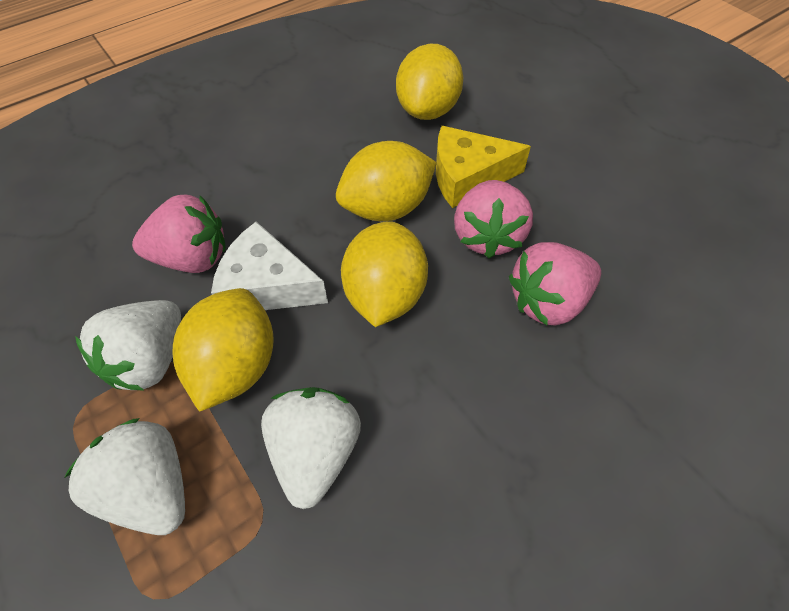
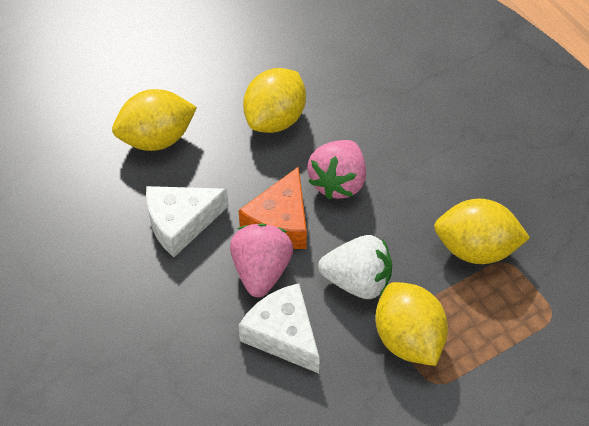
orange cheese: none = 0 -> [239,166,307,249] = 1
pink strawberry: [132,195,226,273] [454,180,533,258] [509,242,601,326] = 3 -> [230,223,293,297] [308,140,366,199] = 2
white cheese: [211,222,328,310] = 1 -> [146,186,229,257] [239,283,320,373] = 2
white strawberry: [64,418,185,535] [75,300,181,391] [261,387,361,509] = 3 -> [318,235,392,299] = 1
yellow cheese: [436,126,531,208] = 1 -> none = 0

